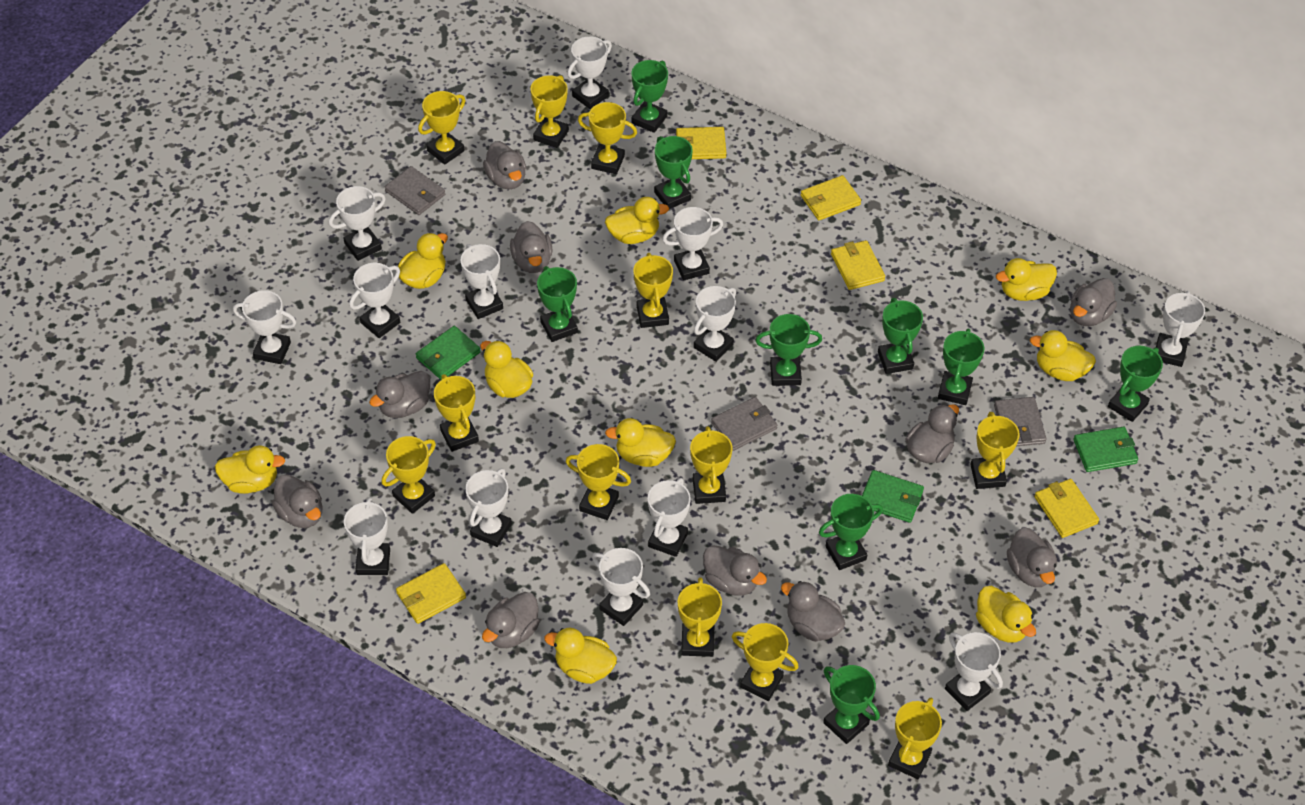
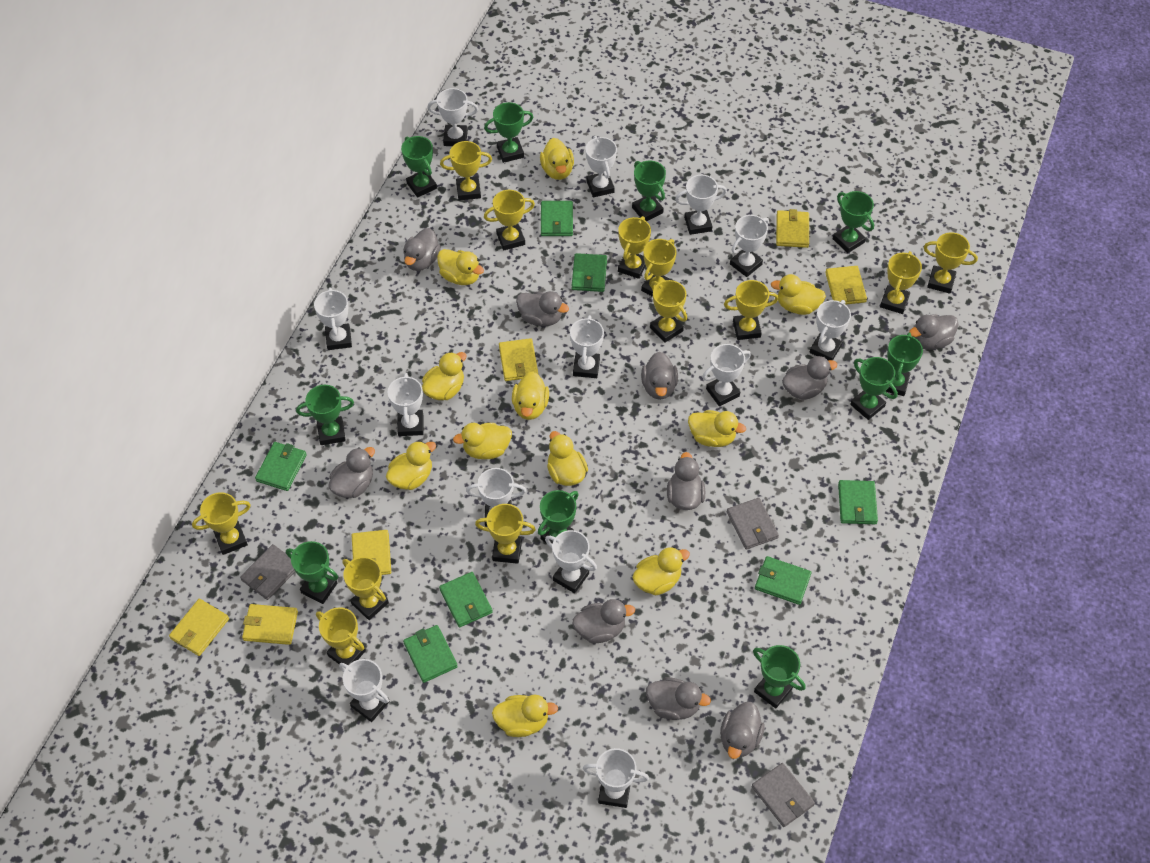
green trophy: [537,266,578,342] [631,60,668,133] [654,136,693,209] [755,314,822,386] [819,494,883,570] [823,665,880,744] [878,298,923,374] [938,329,984,405] [1108,346,1163,422] = 9 -> [286,541,338,604] [296,385,354,445] [401,136,437,198] [484,102,534,163] [538,490,578,544] [632,161,666,221] [753,645,805,708] [833,191,874,253] [850,357,898,420] [886,332,923,396] = 10
green wallet: [416,326,481,380] [862,470,924,523] [1073,427,1138,472] = 3 -> [255,442,307,491] [403,625,458,683] [439,572,493,628] [541,201,573,236] [572,253,607,292] [755,556,811,605] [838,480,878,524] = 7
yellow duck: [215,445,285,494] [398,233,448,289] [480,340,533,398] [544,628,617,684] [605,197,669,244] [605,418,676,467] [976,586,1036,643] [996,258,1057,301] [1030,330,1096,381] = 9 -> [386,441,436,490] [422,352,467,400] [437,249,484,285] [453,423,512,459] [492,695,558,737] [512,372,549,420] [540,138,574,180] [547,431,588,486] [632,547,690,596] [688,410,746,447] [771,274,826,315] = 11
yellow wallet: [396,563,466,624] [676,127,726,159] [801,175,861,220] [831,240,885,290] [1034,479,1099,538] = 5 -> [169,599,229,656] [242,604,298,645] [352,530,391,575] [499,338,538,381] [776,209,809,248] [825,266,867,305] = 6

